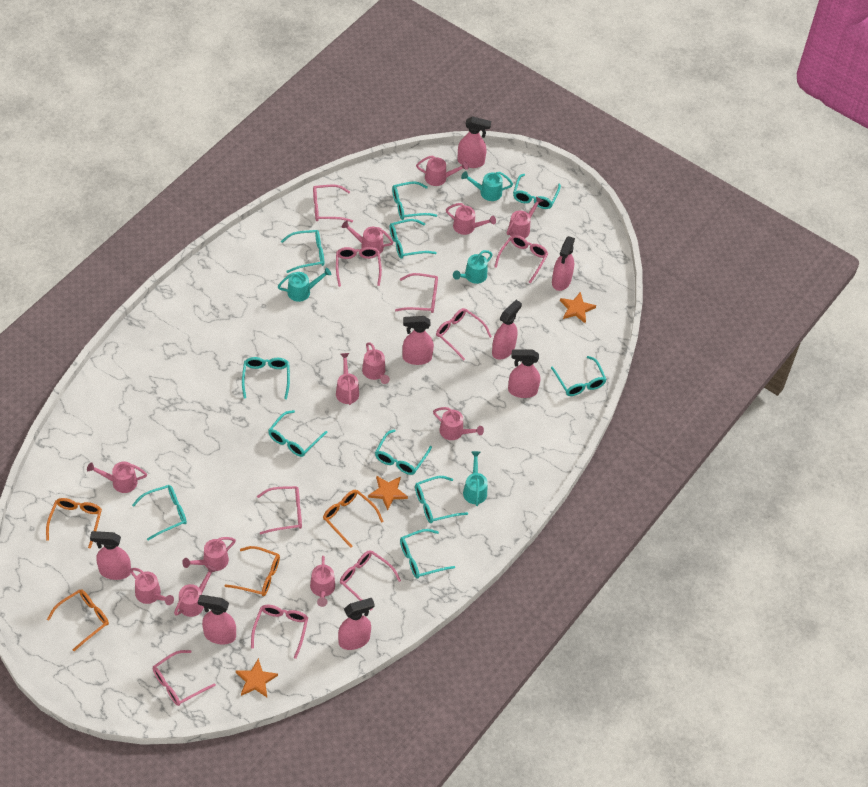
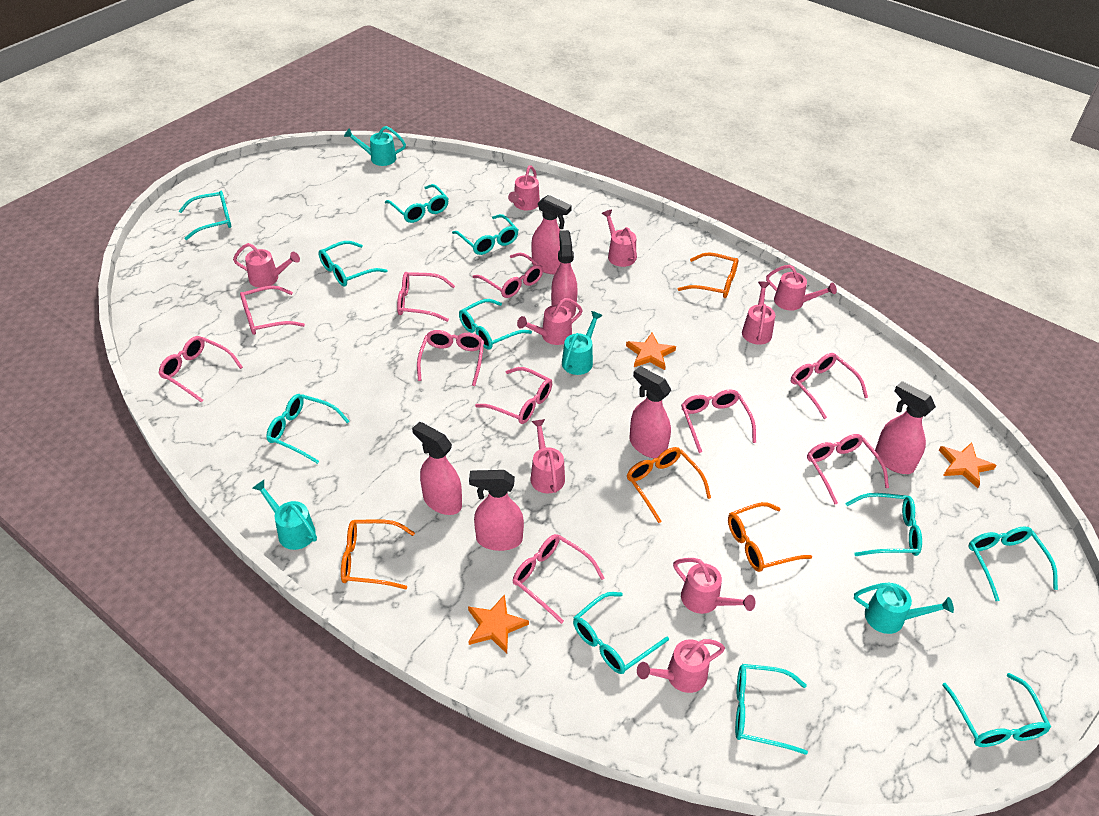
pink glasses: [153,650,216,706] [251,605,308,659] [257,486,302,534] [313,185,353,222] [336,247,382,287] [340,550,401,610] [395,273,438,313] [436,308,492,361] [494,235,548,284] = 9 -> [158,336,243,403] [240,286,305,335] [397,272,455,322] [417,330,484,386] [473,253,543,298] [475,367,552,424] [513,534,605,624] [681,389,756,453] [791,353,868,419] [807,434,889,505] = 10
pink spray bottle: [90,531,131,580] [198,595,236,644] [338,598,375,650] [402,316,434,365] [457,116,491,168] [492,300,522,360] [508,349,540,398] [552,236,575,291] = 8 -> [412,422,462,515] [469,470,524,551] [532,195,572,274] [551,230,577,318] [629,366,671,458] [875,381,936,474] = 6
pink watering can: [87,461,147,493] [130,568,174,605] [174,565,217,617] [182,537,236,571] [310,556,335,607] [336,353,359,405] [342,221,393,253] [362,342,390,384] [416,156,468,186] [433,407,484,440] [446,203,496,235] [507,196,543,239] = 12 -> [233,243,300,288] [508,166,540,210] [517,298,583,345] [530,419,565,494] [602,210,637,267] [637,639,725,693] [673,558,755,614] [742,281,775,345] [766,265,837,311] = 9

